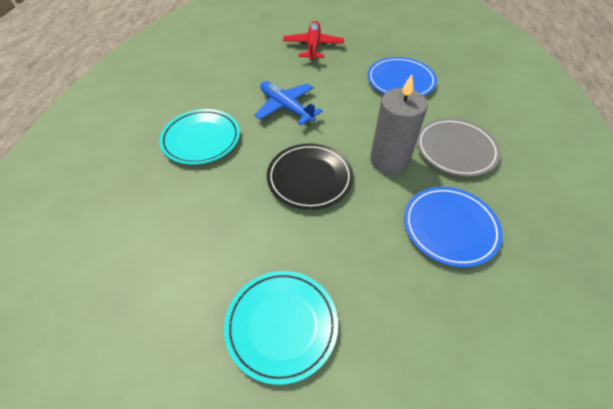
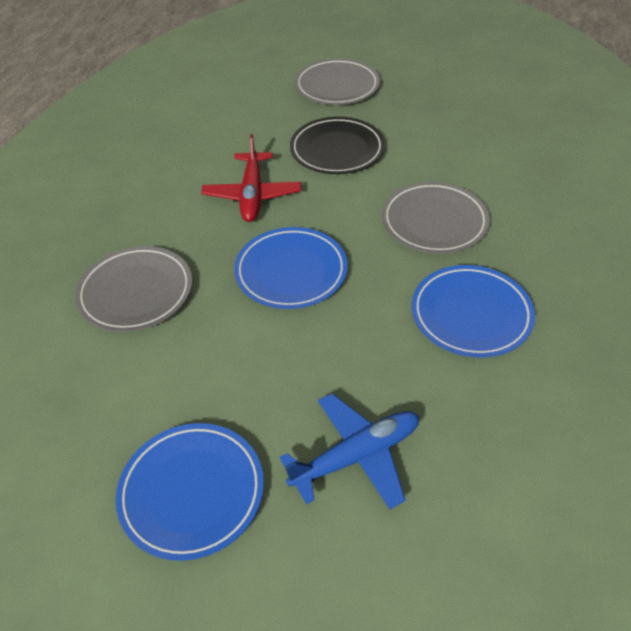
blue plate: [367,57,437,96] [404,187,503,267] = 2 -> [116,423,264,561] [234,227,348,309] [412,265,535,358] = 3
grey candle: [370,74,428,174] = 1 -> none = 0
grey plate: [417,118,501,177] = 1 -> [75,246,192,332] [295,58,380,105] [382,182,490,254] = 3
turquoise plate: [159,109,240,165] [224,271,338,385] = 2 -> none = 0

